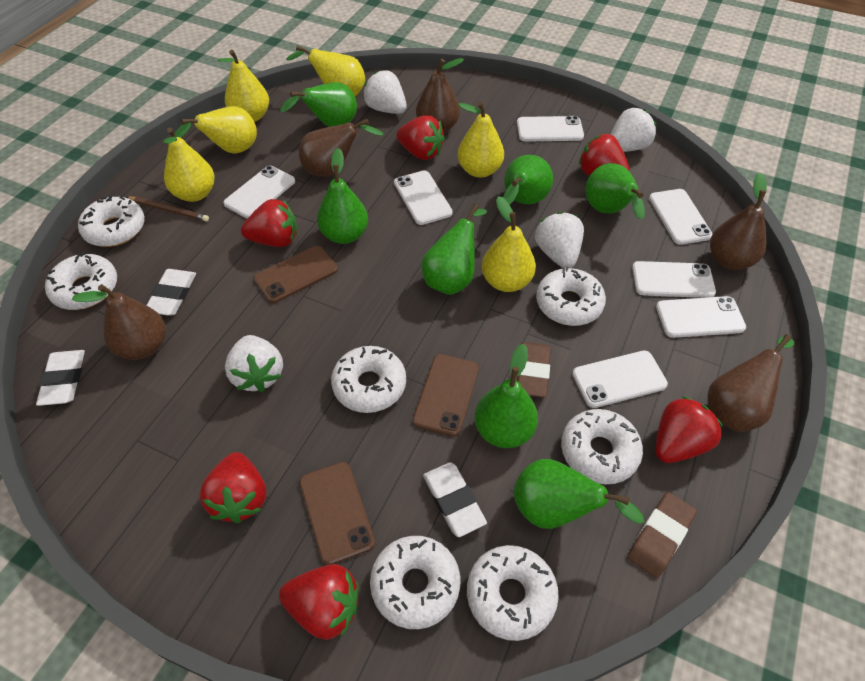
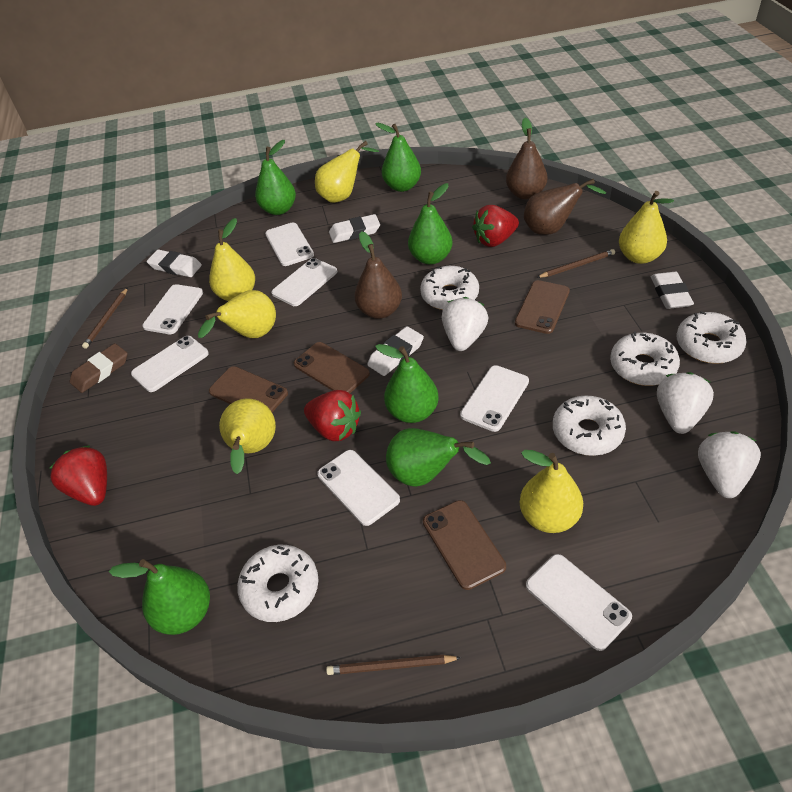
brown eraser: [517,342,551,398] [627,492,697,578] = 2 -> [70,343,128,393] = 1
brown pear: [72,284,166,360] [299,119,384,177] [416,58,464,133] [708,334,794,432] [710,173,767,270] = 5 -> [354,231,402,319] [506,118,547,200] [524,179,606,235] = 3
brown pencil: [127,197,209,221] = 1 -> [82,288,128,349] [326,655,461,675] [536,249,615,278] = 3
brown phone: [254,246,338,303] [299,462,375,565] [413,354,479,436] = 3 -> [209,366,288,412] [294,342,370,393] [423,500,506,590] [515,280,570,334] = 4
green pear: [280,82,357,127] [317,148,368,244] [421,204,487,295] [474,344,538,448] [503,155,553,205] [514,459,644,529] [586,163,645,220] = 7 -> [109,559,210,635] [255,140,296,215] [375,123,421,192] [375,344,439,423] [386,428,491,487] [408,183,453,265] = 6
red strawberry: [199,452,266,523] [241,199,297,247] [279,564,359,640] [396,115,445,160] [579,134,630,176] [656,396,723,463] = 6 -> [50,445,107,506] [304,390,361,441] [472,205,519,247] = 3
white donut: [45,252,117,310] [78,196,145,247] [331,346,406,413] [370,536,460,629] [467,545,559,641] [536,267,606,326] [561,409,643,484] = 7 -> [237,545,318,622] [420,266,479,310] [553,395,626,456] [610,332,680,386] [676,311,747,364] = 5
white eraser: [36,350,85,406] [146,269,196,315] [423,462,487,537] = 3 -> [147,250,202,277] [329,214,380,243] [367,326,424,376] [651,272,694,309] = 4
white strawberry: [225,335,283,392] [363,71,407,114] [535,212,584,268] [611,108,656,152] = 4 -> [442,297,488,351] [657,372,714,434] [698,431,761,498] = 3

